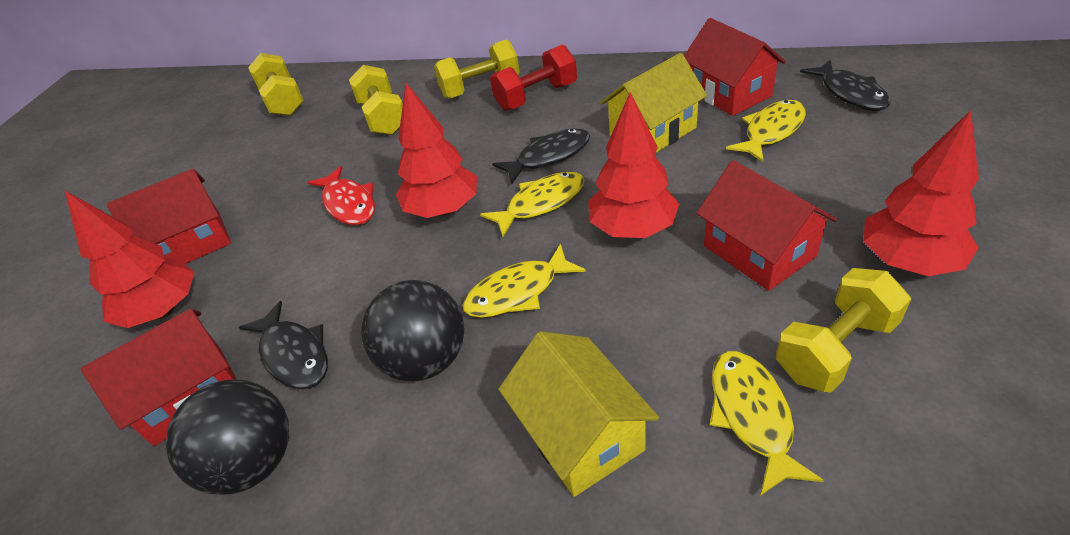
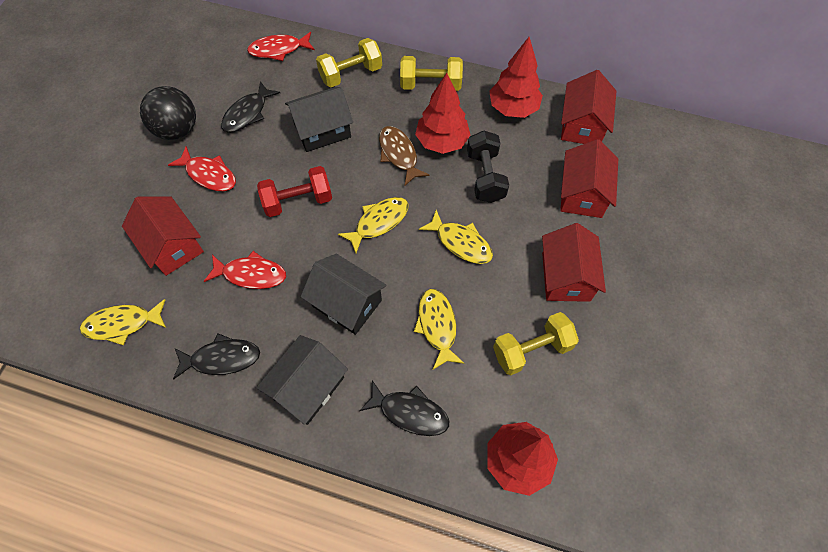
black ball: [166,379,289,495] [362,280,464,381] = 2 -> [140,86,196,140] = 1
black dumbbell: none = 0 -> [467,131,509,203] = 1
black house: none = 0 -> [256,335,348,425] [285,87,353,152] [301,254,387,335] = 3
brown fish: none = 0 -> [379,126,430,186] = 1
red fish: [307,166,375,225] = 1 -> [168,147,236,191] [204,251,286,289] [247,32,315,61] = 3
red tree: [65,191,194,328] [396,83,477,218] [588,92,680,238] [863,110,979,276] = 4 -> [415,73,470,154] [487,422,558,496] [489,37,543,118] = 3
yellow dumbbell: [248,53,304,116] [349,65,403,135] [434,39,520,99] [776,268,911,393] = 4 -> [316,38,382,87] [400,56,463,91] [493,312,579,376] = 3
yellow house: [499,331,659,497] [600,53,707,153] = 2 -> none = 0

